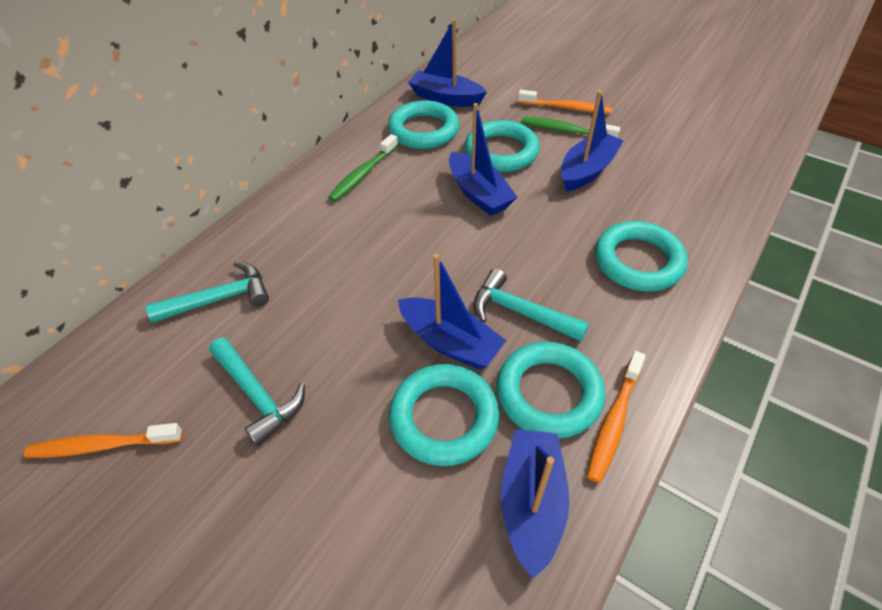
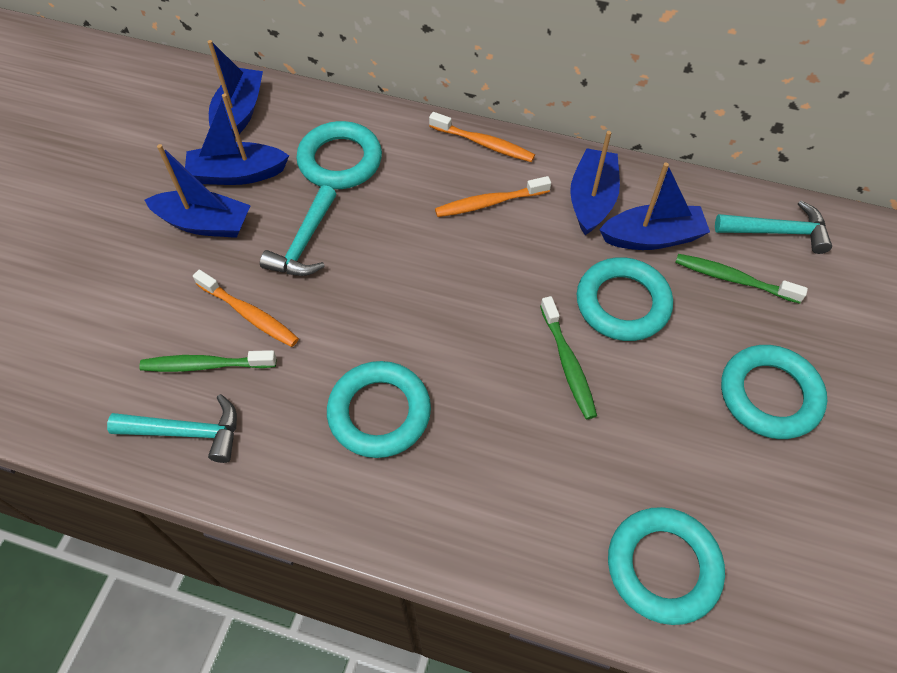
green toothbrush: [328,134,398,201] [521,117,620,138] = 2 -> [139,350,276,372] [540,296,597,419] [675,254,808,304] = 3

